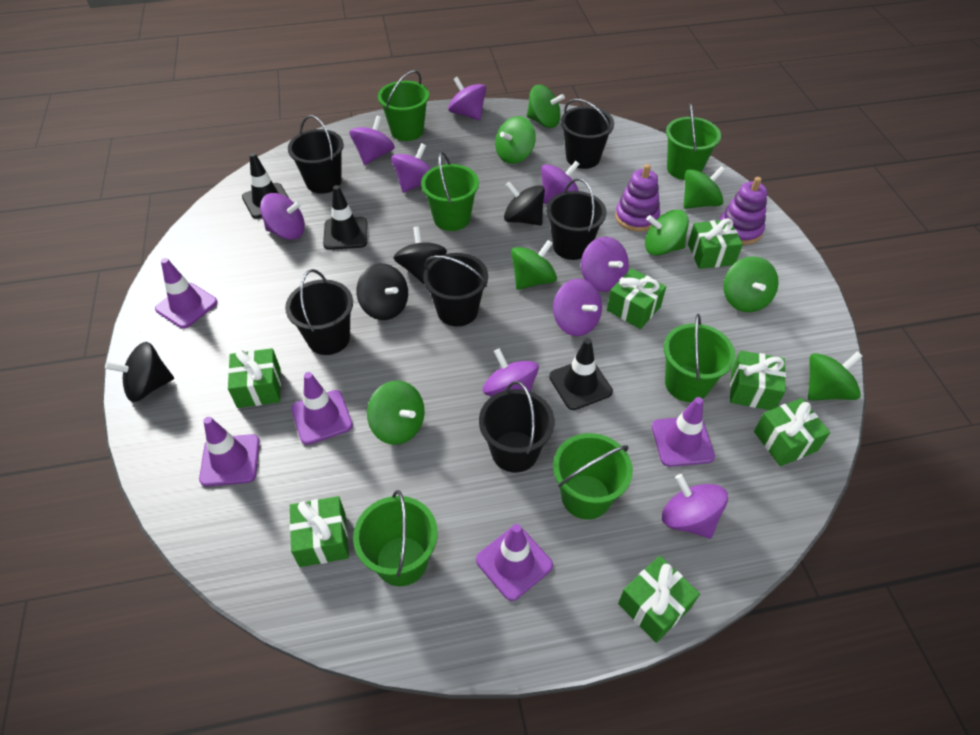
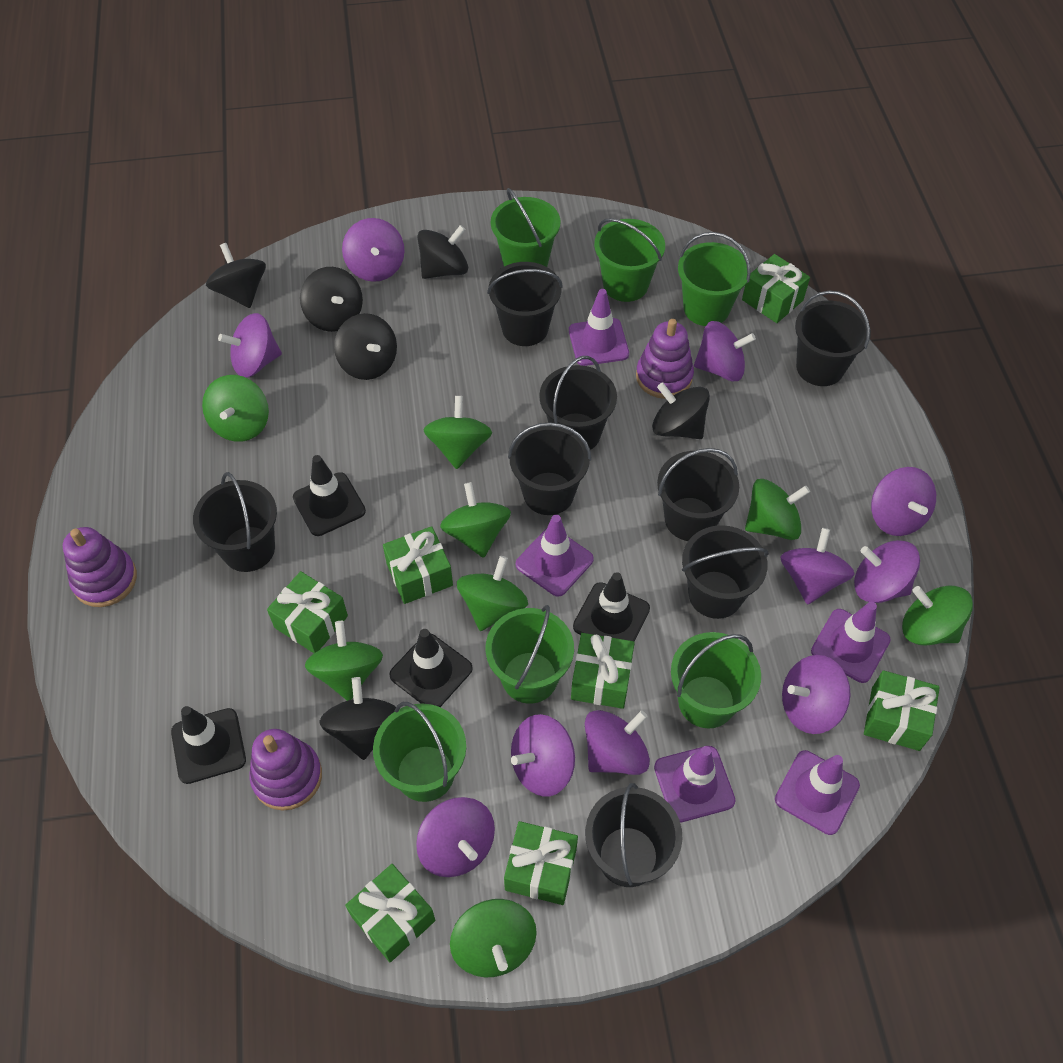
black bucket: [285,269,353,355] [288,115,344,194] [423,253,488,327] [479,381,555,473] [546,178,607,260] [561,99,614,169] = 6 -> [193,472,277,572] [487,262,563,346] [508,422,591,515] [539,356,617,450] [585,783,682,887] [657,448,739,541] [682,525,769,619] [795,291,871,386] = 8
black spinning top: [105,342,174,402] [356,264,408,320] [393,226,447,284] [504,181,545,225] = 4 -> [206,243,266,308] [300,267,363,332] [320,677,396,760] [334,313,397,380] [417,225,468,279] [652,382,710,439] = 6
black traffic cone: [242,153,289,219] [323,185,367,250] [549,338,613,410] = 3 -> [171,706,246,784] [293,455,366,536] [389,629,473,707] [573,572,650,641] = 4
purple spinning top: [260,193,305,240] [349,116,395,165] [391,143,431,193] [448,77,486,120] [483,348,539,397] [541,161,580,204] [553,279,602,336] [581,237,629,292] [662,474,728,539] = 9 -> [218,313,282,378] [342,218,405,282] [416,797,495,877] [511,714,575,797] [585,710,650,775] [694,321,756,381] [780,528,854,605] [782,655,851,734] [854,540,920,603] [871,467,936,536] = 10
purple stacking toy: [615,164,660,232] [720,177,767,245] = 2 -> [63,527,137,607] [250,729,322,811] [636,319,694,399] = 3

